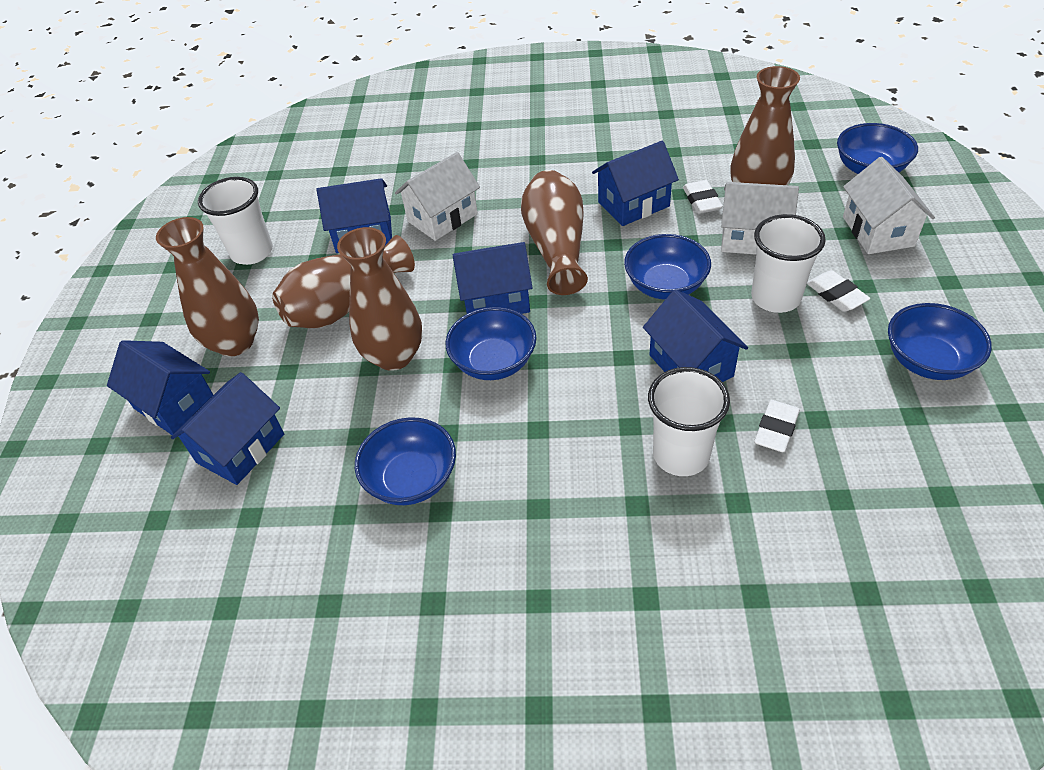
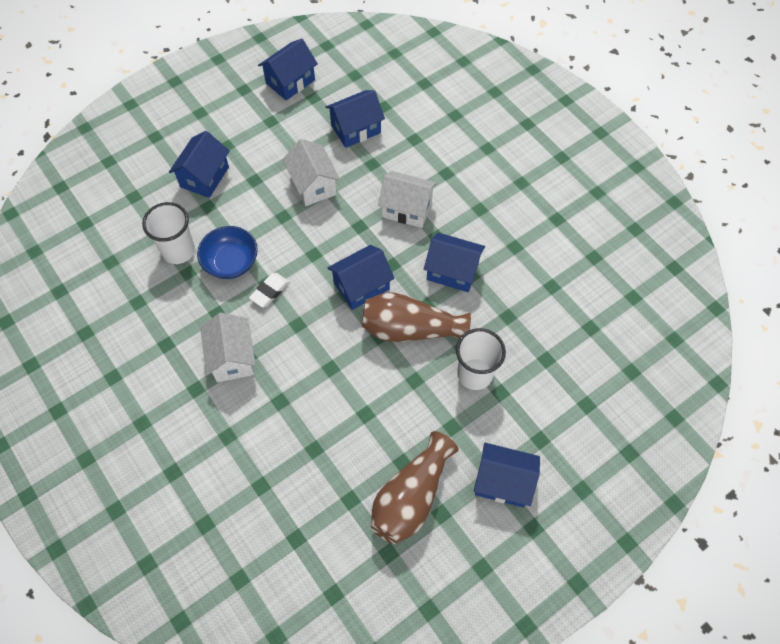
blue bowl: [355,417,456,505] [446,307,536,380] [624,234,711,300] [837,123,918,174] [888,303,992,380] = 5 -> [197,226,258,279] = 1
brown vase: [156,217,259,357] [272,235,415,328] [337,227,422,371] [521,170,588,295] [730,66,800,185] = 5 -> [362,293,471,342] [371,431,459,544] = 2
white cup: [198,177,273,265] [648,367,730,476] [751,214,826,313] = 3 -> [142,202,195,264] [456,328,506,390] = 2
white eraser: [683,180,723,214] [754,400,800,452] [807,270,870,312] = 3 -> [249,273,289,307] = 1

